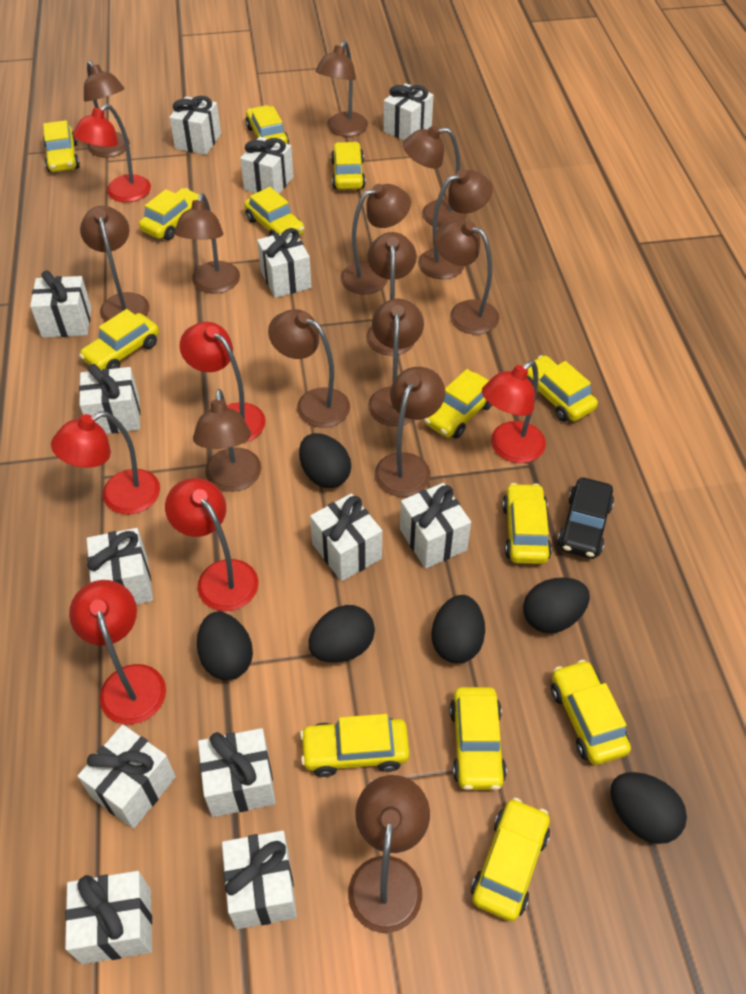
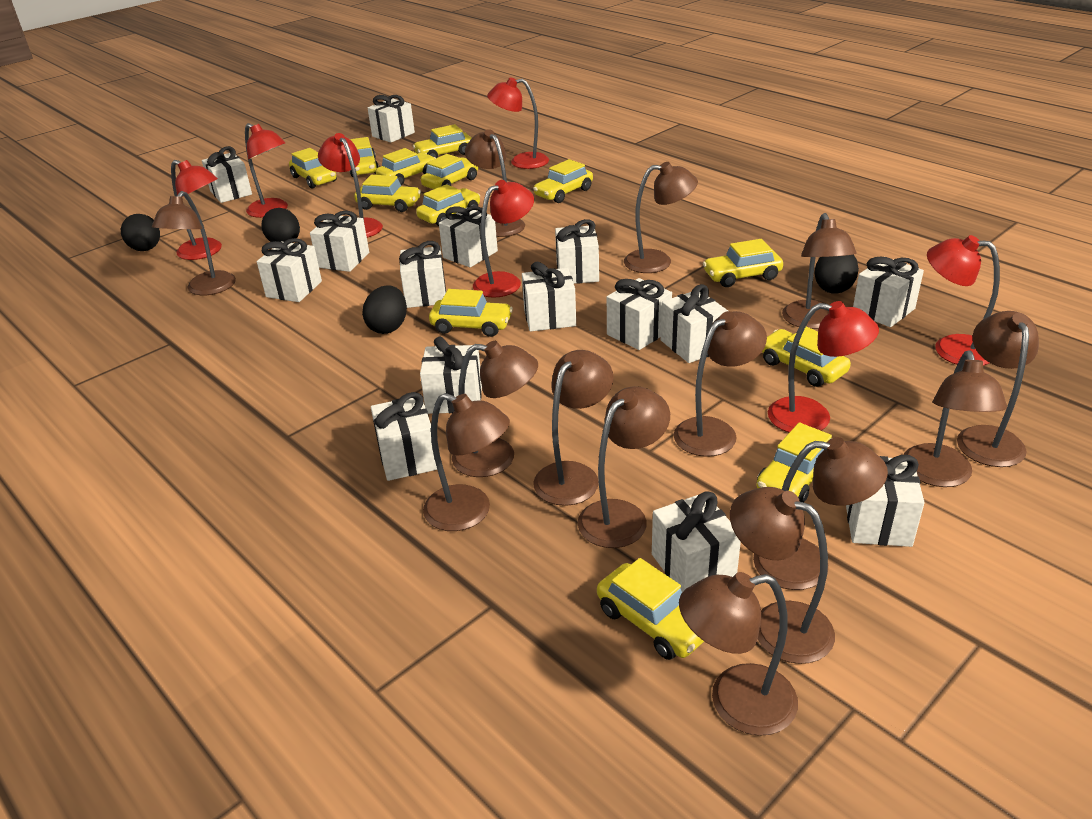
black car: [557,478,614,559] = 1 -> none = 0
black egg: [197,612,253,680] [299,433,351,488] [309,605,375,663] [432,595,485,663] [523,578,590,633] [610,772,687,844] = 6 -> [121,214,160,251] [262,208,300,242] [362,285,407,334] [815,255,859,294] = 4
red lamp: [51,411,160,514] [69,580,166,725] [73,104,151,202] [165,478,259,611] [180,322,266,443] [482,361,546,463] = 6 -> [171,160,222,260] [245,123,288,218] [318,133,383,238] [473,180,534,298] [487,77,549,169] [768,301,879,432] [927,235,1000,366] = 7
white gift: [30,270,92,338] [65,871,152,964] [78,724,176,829] [79,364,140,434] [87,528,153,605] [169,96,221,155] [198,728,276,817] [222,831,297,929] [240,137,294,194] [257,228,312,298] [310,493,382,581] [383,83,434,140] [400,483,471,569] = 13 -> [202,146,252,203] [257,238,322,302] [310,211,369,272] [368,95,415,143] [371,392,437,481] [399,241,446,308] [420,336,482,414] [439,206,498,267] [522,262,576,332] [555,219,599,284] [607,278,672,350] [652,491,741,592] [661,284,728,363] [846,455,925,547] [853,257,924,327] = 15

